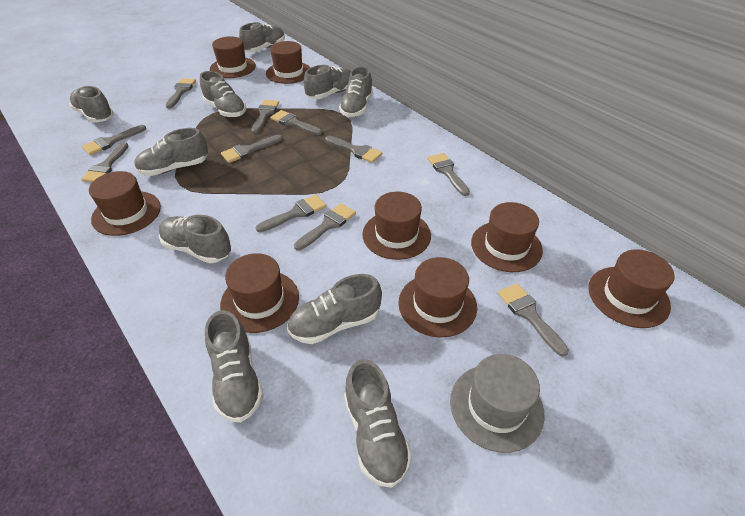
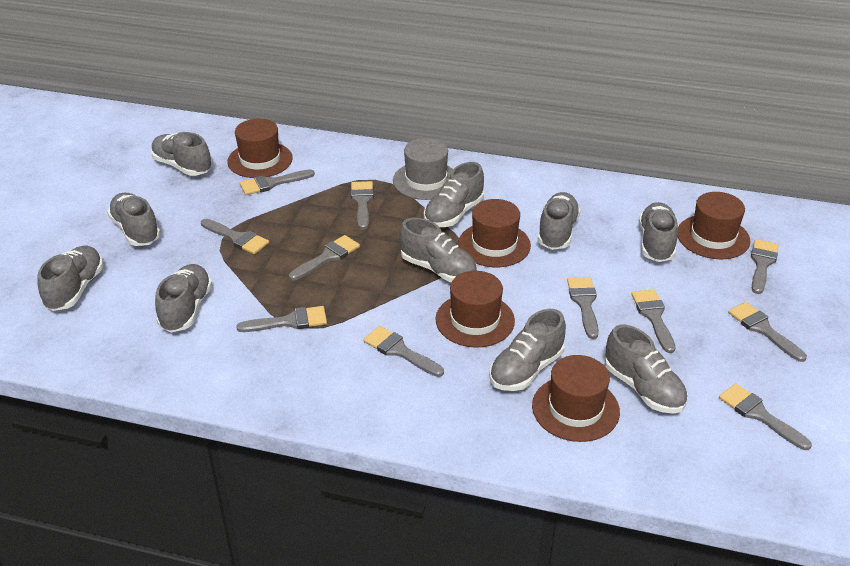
brown hat: [89,171,161,236] [210,36,256,78] [220,253,299,333] [266,41,311,84] [362,192,431,260] [398,257,477,338] [471,202,543,272] [588,249,675,328] = 8 -> [227,119,293,178] [435,271,515,348] [458,199,531,267] [532,355,620,442] [678,192,750,259] = 5

